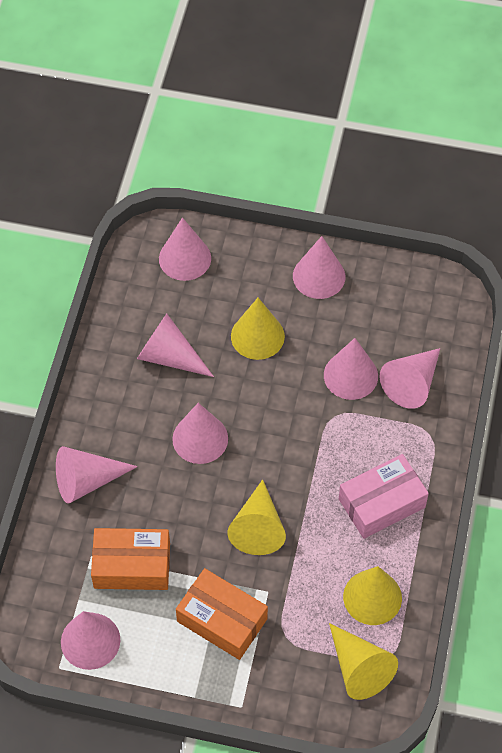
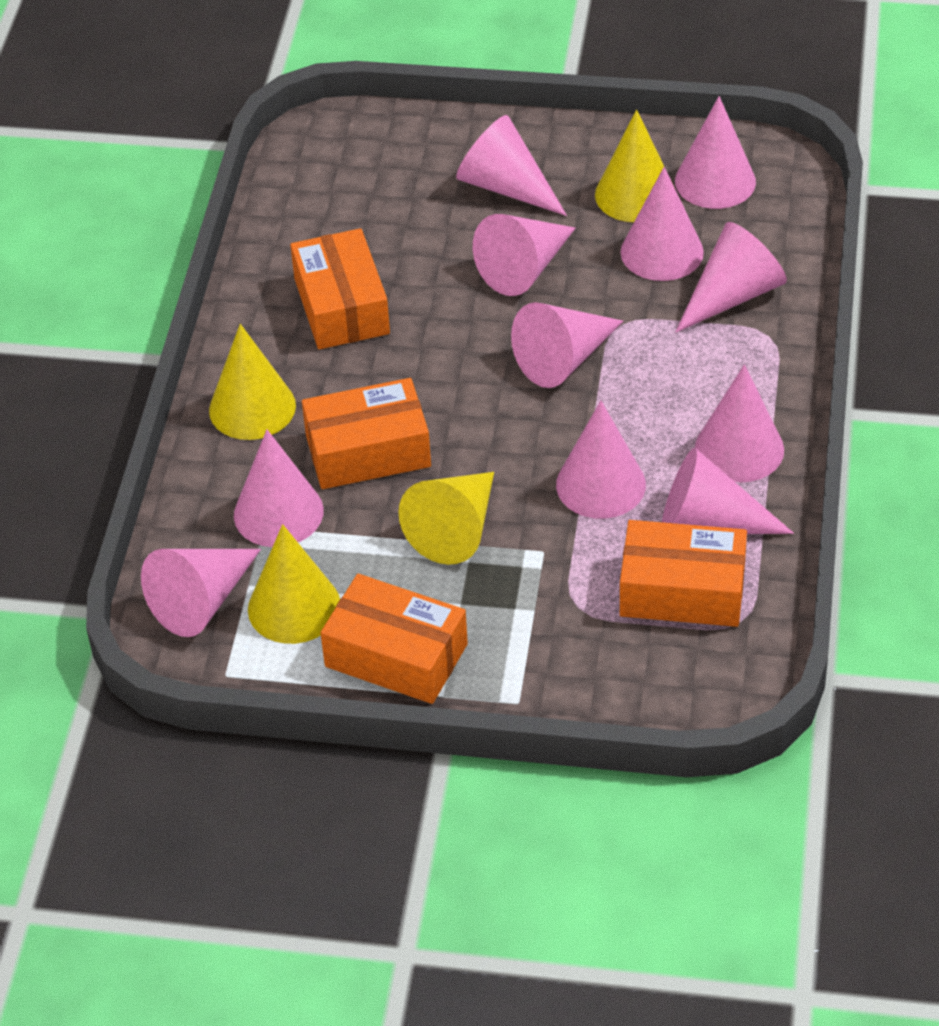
orange box: [91,528,170,590] [176,568,268,660] = 2 -> [290,228,390,349] [302,378,431,489] [321,574,468,704] [620,520,747,627] = 4
pink box: [339,454,429,539] = 1 -> none = 0
pink cone: [56,446,138,504] [61,611,120,670] [137,314,214,377] [159,218,211,281] [172,403,228,464] [293,236,345,299] [324,338,378,400] [379,348,440,409] = 8 -> [141,549,261,637] [234,429,324,547] [456,115,567,216] [473,214,576,296] [511,302,623,388] [556,401,646,519] [620,167,704,281] [662,448,794,534] [675,96,756,209] [675,222,787,333] [695,364,784,482] = 11

